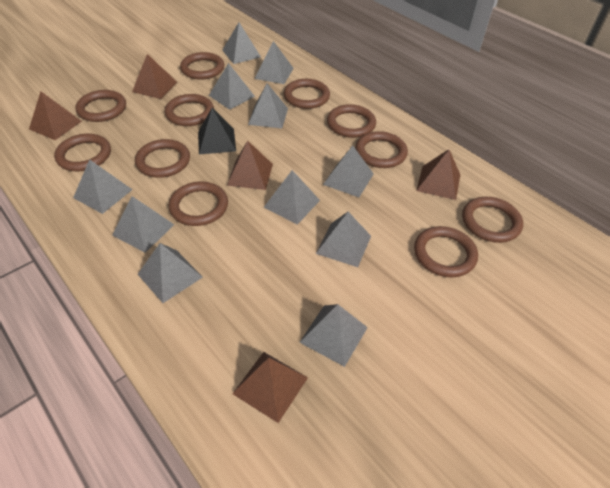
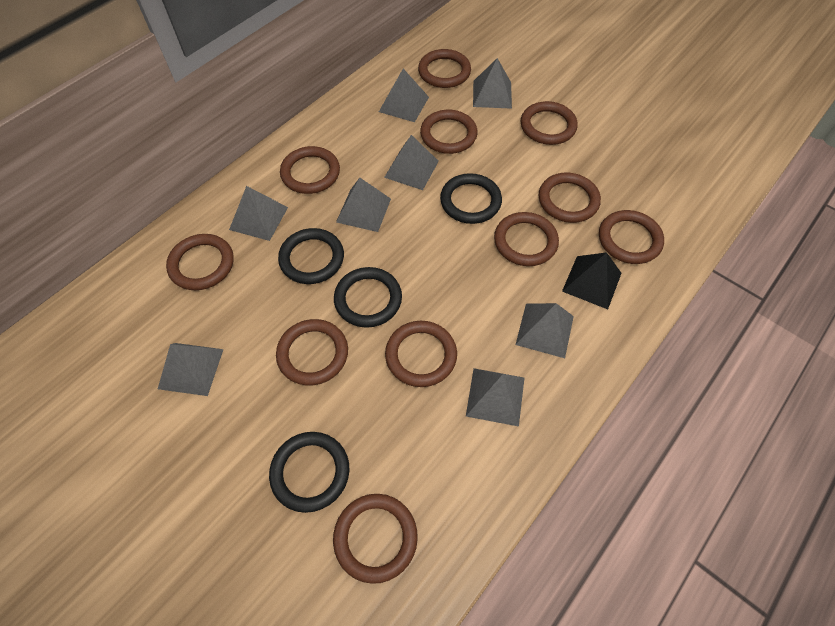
black ring: none = 0 -> [269,432,349,513] [278,228,344,284] [334,267,402,328] [440,173,502,224] = 4
brown pyramid: [29,91,82,140] [132,54,177,99] [227,141,273,190] [233,352,308,423] [416,149,460,200] = 5 -> none = 0
grey pyramid: [73,159,133,214] [112,196,174,253] [138,243,203,303] [209,63,255,110] [222,22,261,64] [248,83,288,128] [254,41,294,84] [263,170,320,225] [299,304,368,367] [316,212,371,267] [323,146,374,197] = 11 -> [158,343,224,396] [229,186,288,241] [336,178,391,232] [379,69,429,122] [384,135,439,190] [466,368,524,427] [473,58,512,109] [516,303,574,358] = 8

